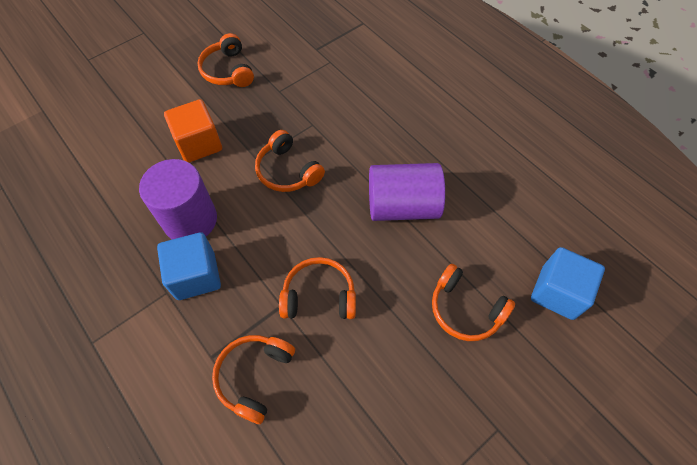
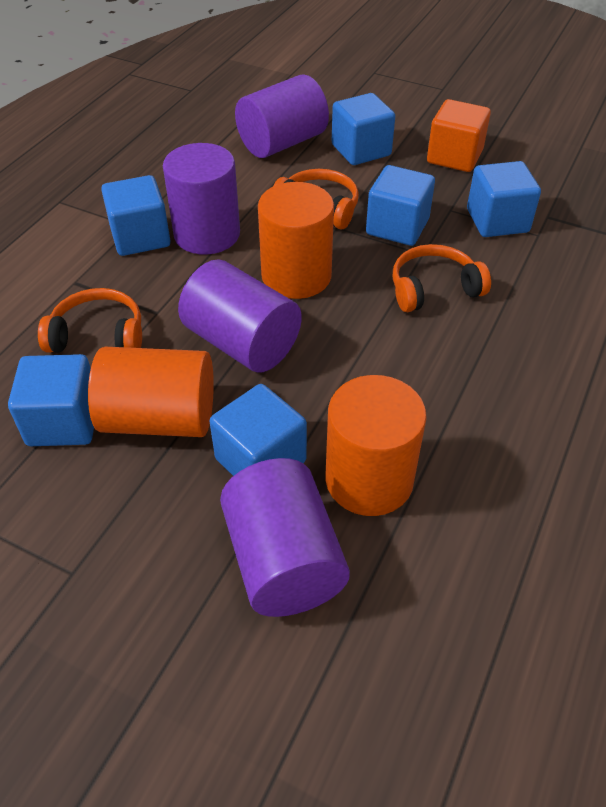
blue cube: [157,232,221,300] [531,247,605,320] = 2 -> [8,354,94,446] [101,175,170,256] [210,384,307,476] [332,93,395,165] [366,165,435,246] [467,161,541,237] = 6
orange cylinder: none = 0 -> [88,347,214,437] [258,182,334,299] [325,375,427,516] = 3
orange headphones: [197,33,254,87] [212,335,295,424] [255,130,325,192] [279,257,356,319] [432,264,515,341] = 5 -> [38,288,142,353] [273,169,359,229] [393,244,491,312] = 3
purple cylinder: [139,159,217,239] [369,163,445,221] = 2 -> [163,143,240,255] [178,260,302,372] [220,458,350,617] [235,74,329,158] = 4

